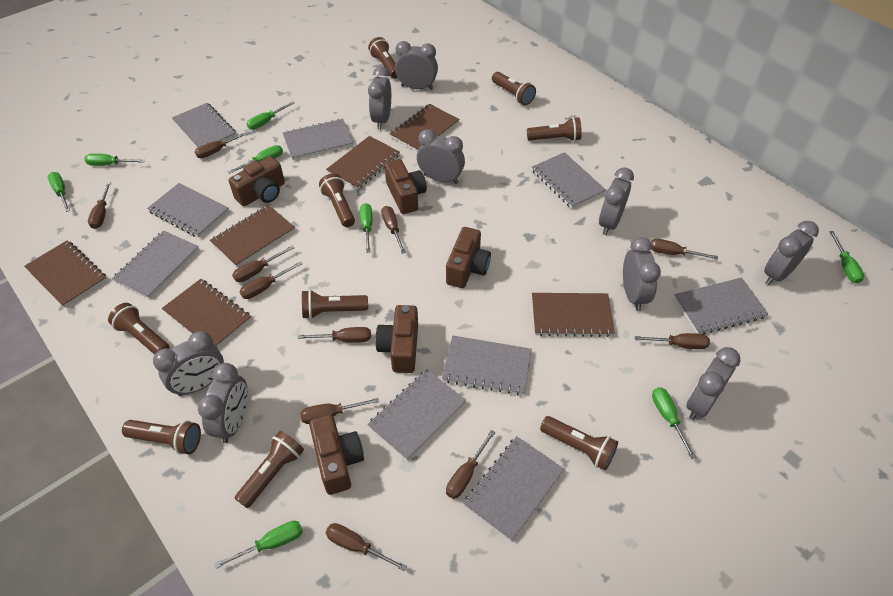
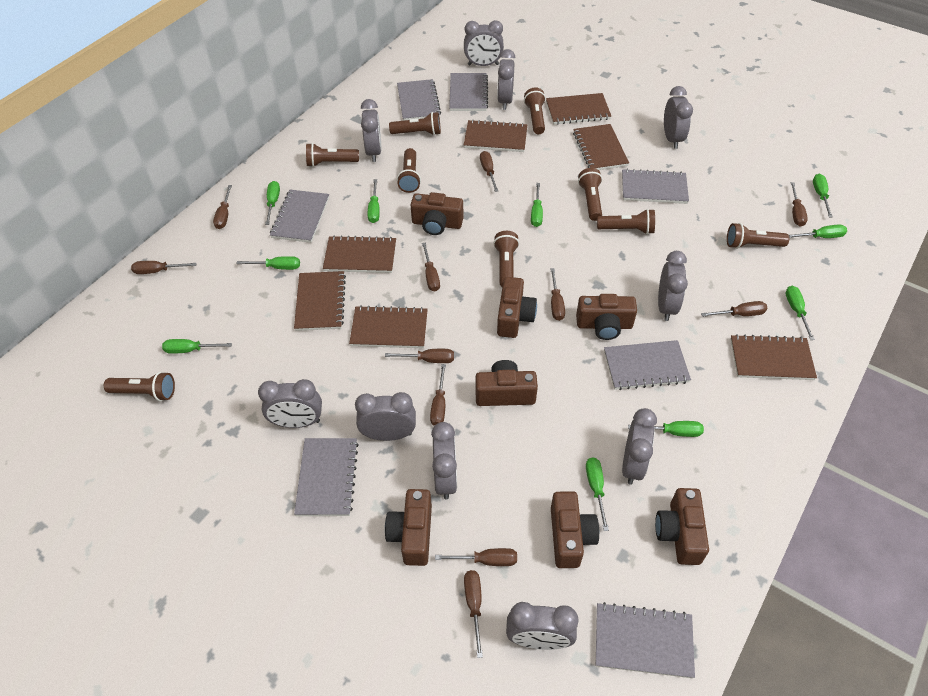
brown camera: [229,156,285,206] [309,415,364,495] [375,305,418,373] [385,159,427,214] [446,227,491,288] = 5 -> [385,489,432,566] [411,192,463,235] [475,360,538,406] [497,277,537,338] [551,491,599,568] [576,294,637,340] [655,488,709,565] = 7
brown notebook: [24,240,107,308] [162,279,251,348] [210,205,295,267] [326,136,400,190] [389,104,460,152] [532,293,615,337] = 6 -> [294,271,346,331] [323,235,396,273] [349,305,428,348] [464,120,527,152] [546,93,611,125] [573,124,629,170] [730,334,817,380] = 7
green screwdriver: [48,172,70,212] [84,153,145,166] [214,521,303,569] [228,145,283,174] [247,101,295,130] [360,203,372,253] [652,387,696,459] [829,231,864,284] = 8 -> [162,339,232,354] [236,256,300,270] [265,181,280,225] [367,179,380,223] [531,183,543,227] [586,457,609,531] [628,421,704,437] [786,286,815,340] [789,225,847,238] [813,174,833,217] = 10
grey clock: [153,331,224,396] [198,363,248,443] [368,66,391,130] [395,41,438,90] [417,129,465,184] [599,167,634,235] [623,237,661,311] [686,347,740,420] [764,221,819,285] = 9 -> [258,379,322,428] [355,392,416,441] [361,99,381,162] [431,422,457,499] [464,20,504,66] [497,49,515,110] [506,602,579,650] [622,408,657,485] [658,251,688,321] [664,86,693,149] = 10
grey notebook: [112,230,199,299] [147,183,229,238] [172,103,236,148] [283,119,354,160] [367,369,467,461] [442,335,532,395] [463,436,564,542] [532,152,606,209] [674,277,768,334] = 9 -> [270,190,329,243] [294,438,359,516] [397,79,441,121] [449,73,488,111] [596,602,695,678] [604,340,691,390] [622,169,689,204] = 7

